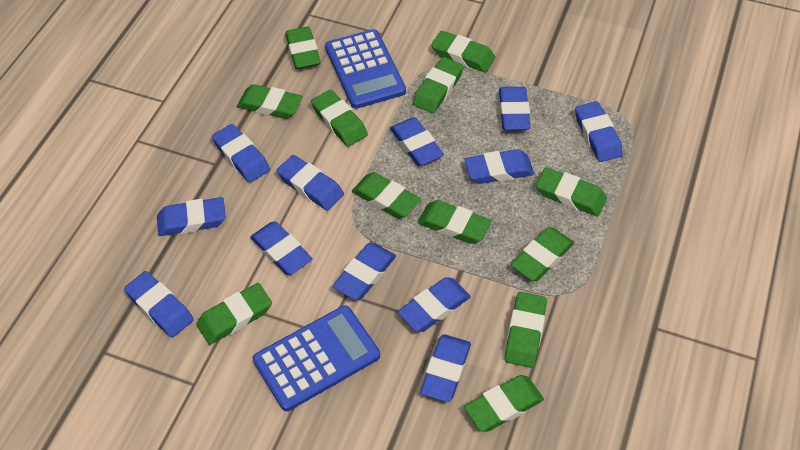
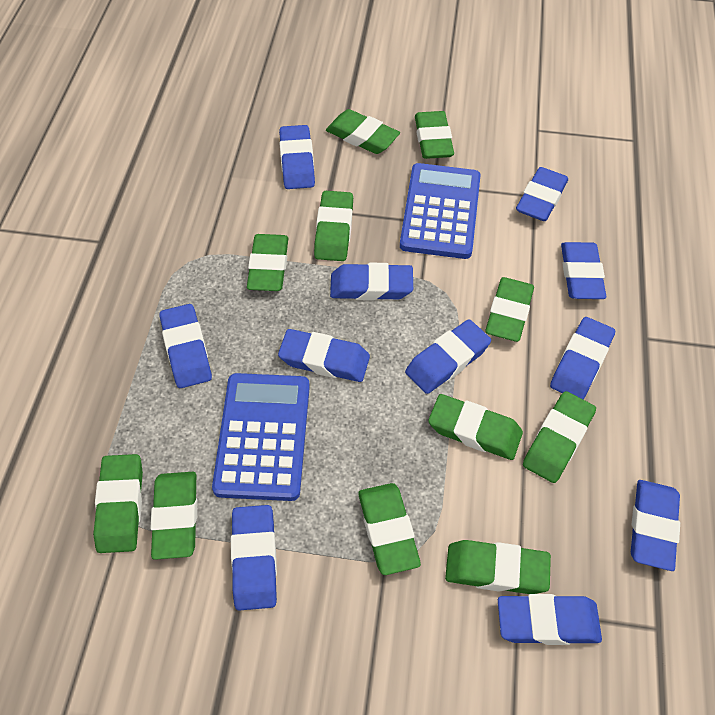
blue eraser: [124,271,194,338] [157,197,226,236] [212,124,270,183] [250,221,312,275] [277,155,344,211] [333,243,396,300] [390,117,444,166] [398,277,471,332] [420,334,471,402] [465,149,534,184] [499,87,531,130] [575,101,623,162] = 12 -> [160,304,212,388] [231,505,277,611] [278,329,370,382] [279,125,315,189] [330,263,413,301] [405,319,491,394] [498,594,602,645] [516,167,568,221] [550,317,615,399] [561,242,606,299] [631,480,680,571] = 11
green eraser: [197,283,272,345] [237,84,303,119] [285,27,321,69] [311,90,368,147] [352,172,421,219] [413,57,464,113] [418,200,491,244] [431,31,495,73] [464,375,544,431] [504,292,547,368] [511,227,574,281] [536,167,607,216] = 12 -> [93,454,143,553] [151,472,197,560] [247,234,288,291] [314,191,353,261] [326,109,400,154] [358,483,421,575] [415,111,454,159] [428,394,523,460] [445,540,551,594] [485,277,534,342] [523,391,596,483] = 11

